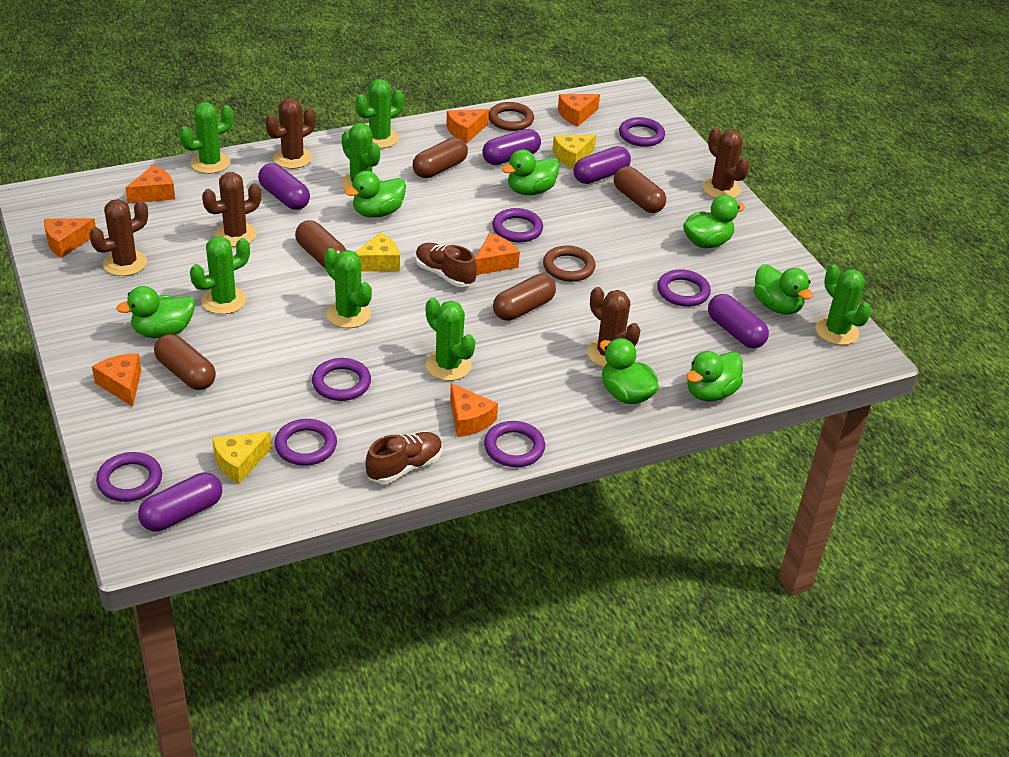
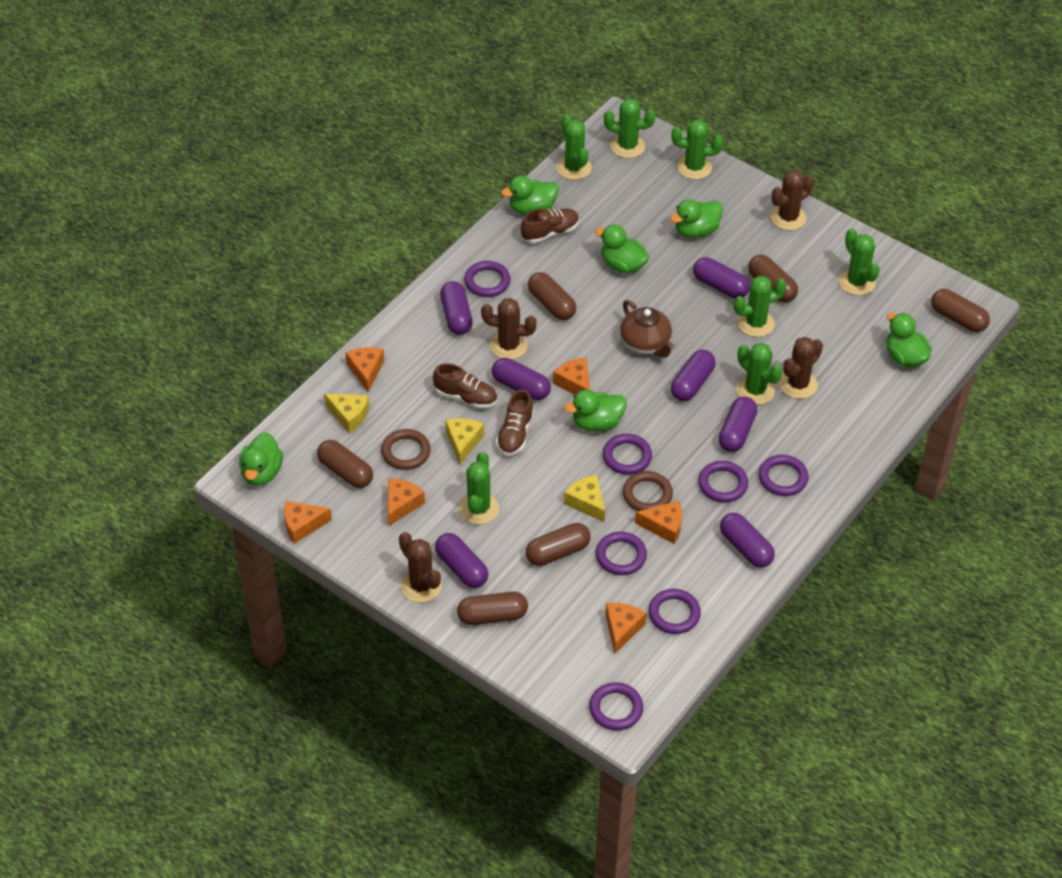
brown cactus: [89,199,148,276] [202,172,261,247] [266,98,316,169] [587,287,641,367] [703,128,749,198] = 5 -> [399,532,442,602] [481,298,537,360] [771,170,814,230] [780,337,823,399] = 4
brown capsule: [154,334,216,390] [295,220,346,268] [413,137,468,178] [493,274,556,321] [614,166,666,213] = 5 -> [317,440,373,488] [457,592,528,625] [526,523,591,566] [528,272,576,320] [748,255,798,302] [931,289,990,332] = 6
brown shoe: [366,432,443,484] [415,243,477,287] = 2 -> [433,363,497,409] [496,389,534,456] [521,208,579,244] = 3
brown teapot: none = 0 -> [620,300,674,358] = 1
green duck: [116,286,195,338] [344,171,406,218] [502,149,560,195] [600,338,659,404] [683,195,745,248] [687,351,743,401] [754,264,813,315] = 7 -> [239,432,283,486] [501,176,559,215] [564,390,627,432] [595,225,650,274] [670,199,723,238] [886,312,932,368] = 6
orange cheese: [44,218,96,258] [92,353,141,407] [126,165,175,204] [446,109,489,143] [450,383,498,437] [475,233,520,275] [558,94,600,127] = 7 -> [284,501,332,544] [345,347,384,392] [388,478,425,526] [553,357,590,395] [605,603,647,653] [635,501,682,544] = 6
purple capsule: [138,473,222,531] [258,163,310,210] [482,129,541,165] [574,146,631,184] [708,294,769,348] = 5 -> [435,533,489,588] [440,281,473,335] [492,358,551,400] [671,349,715,401] [693,257,750,298] [718,397,757,452] [720,513,775,568] = 7

